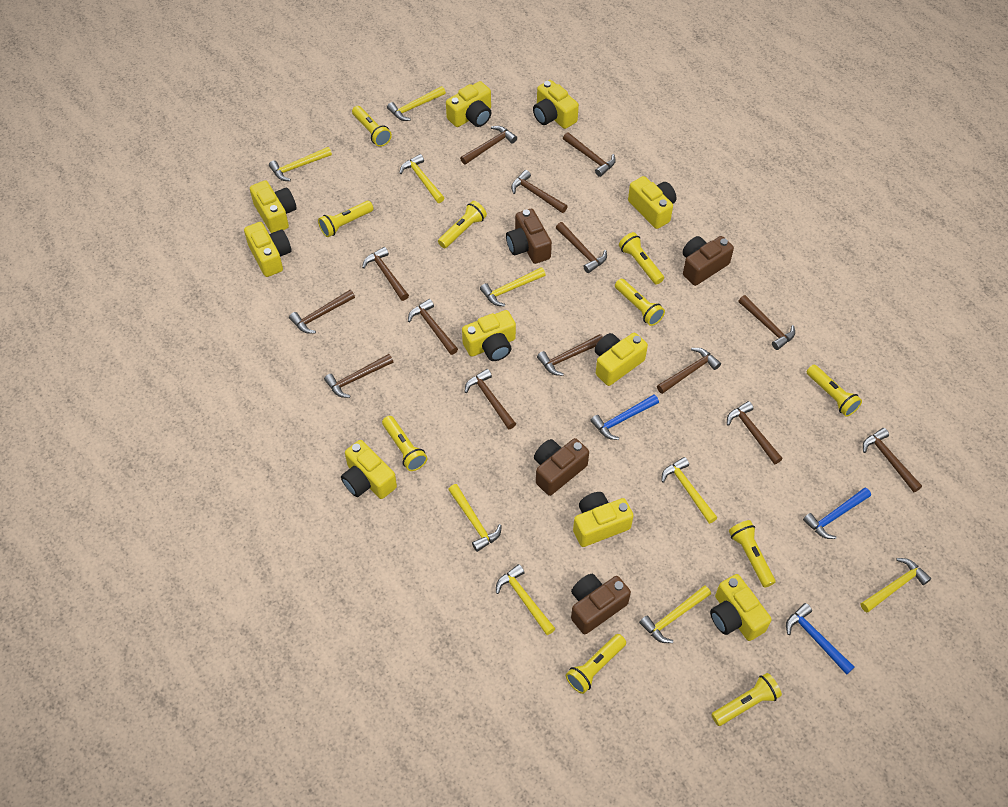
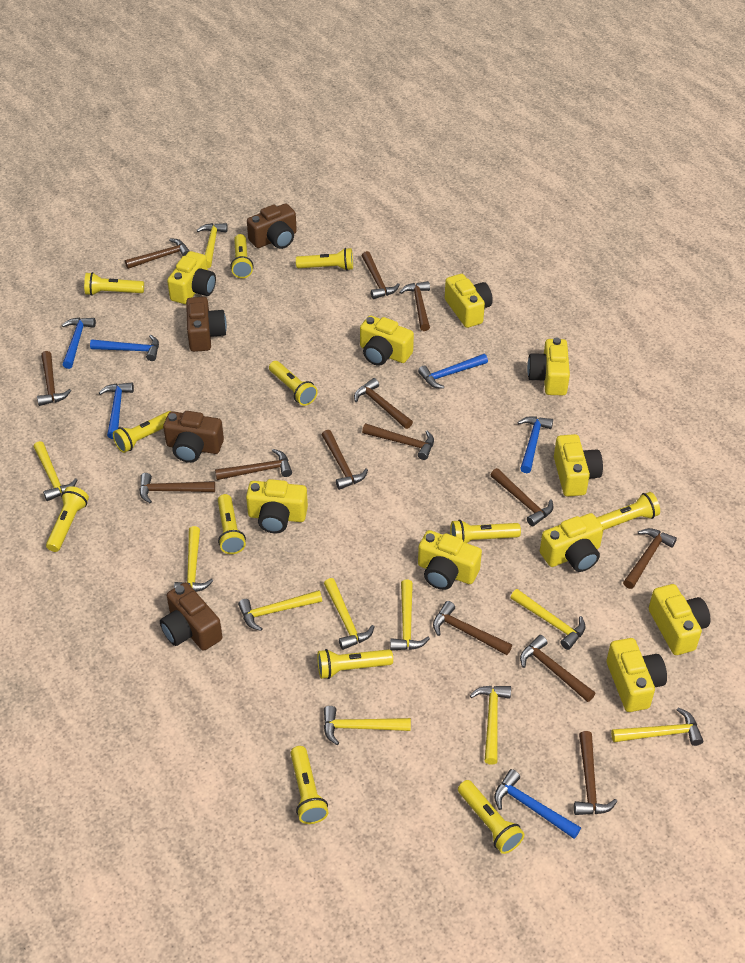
blue hammer: [590,394,659,440] [786,603,854,675] [803,488,871,539] = 3 -> [62,318,96,369] [90,335,159,361] [99,383,134,439] [418,354,488,389] [494,769,581,839] [517,416,553,473] = 6
yellow flashlight: [318,201,374,237] [352,106,392,147] [382,416,427,471] [438,201,487,248] [566,634,626,694] [615,279,665,326] [619,232,664,285] [711,673,782,726] [729,520,775,588] [807,365,862,417] = 10 -> [46,486,89,552] [84,272,144,296] [113,411,171,453] [218,494,246,554] [230,234,253,278] [269,361,318,406] [290,746,329,824] [296,248,353,271] [317,649,393,679] [450,520,521,543] [458,780,525,854] [596,492,660,530] = 12
yellow hammer: [269,147,332,181] [387,86,446,121] [400,154,444,203] [448,484,502,552] [480,267,546,306] [496,564,555,635] [639,585,711,643] [661,457,717,524] [861,558,931,612] = 9 -> [34,441,77,501] [174,526,213,592] [197,223,228,268] [238,590,322,631] [324,578,375,650] [324,706,411,745] [390,579,430,651] [470,686,511,765] [510,589,586,650] [611,708,703,746] = 10

